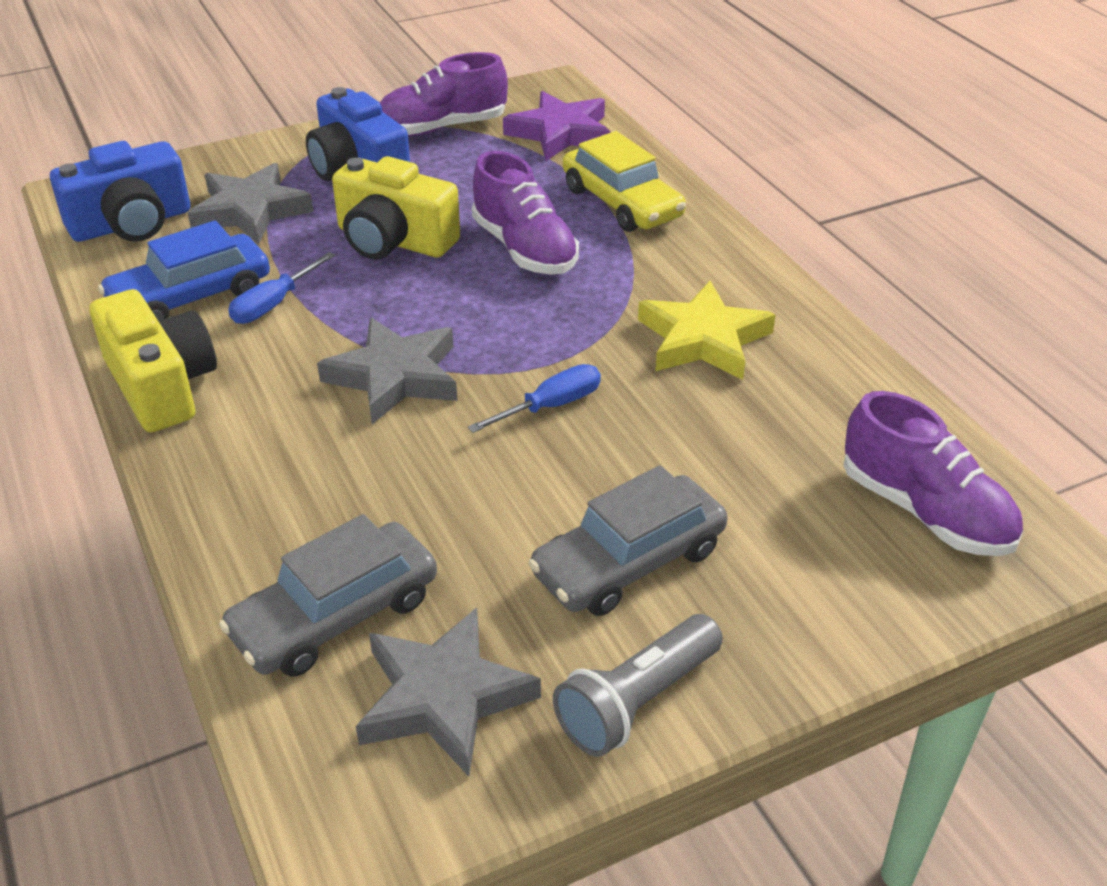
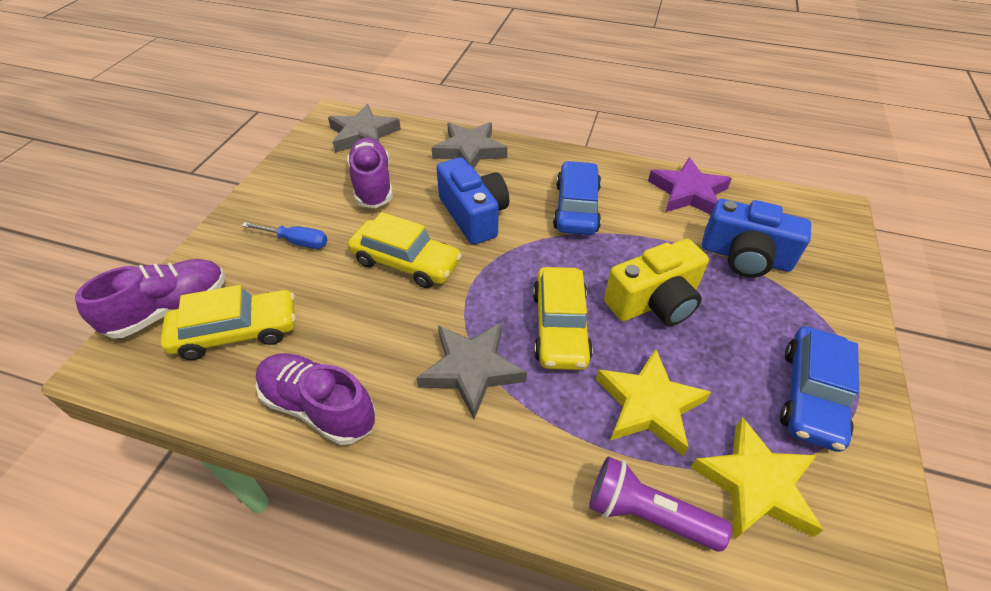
blue car: [98,221,270,321] = 1 -> [553,161,601,235] [780,327,859,452] = 2
blue screwdriver: [228,252,335,324] [468,364,601,433] = 2 -> [242,222,327,249] = 1
grey car: [219,514,437,677] [528,465,728,616] = 2 -> none = 0
grey flashlight: [553,614,723,757] = 1 -> none = 0
purple flashlight: none = 0 -> [589,456,731,552] = 1
yellow camera: [90,289,217,433] [332,156,460,260] = 2 -> [604,239,709,326] = 1
yellow car: [563,131,686,232] = 1 -> [160,285,296,360] [348,212,462,288] [533,267,593,370] = 3
yellow star: [638,281,776,380] = 1 -> [596,349,711,456] [691,417,823,539] = 2

